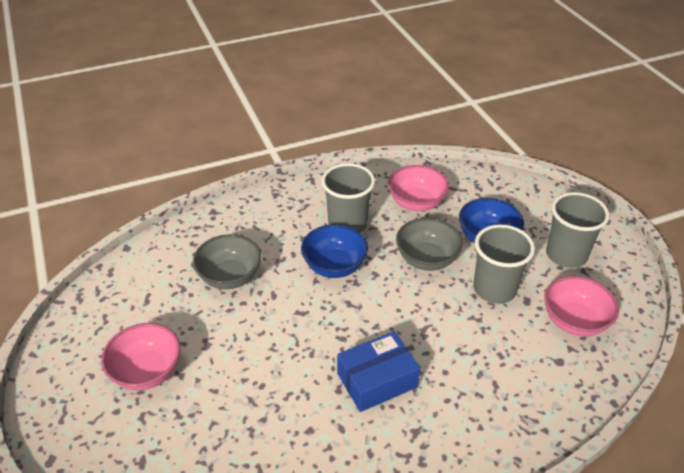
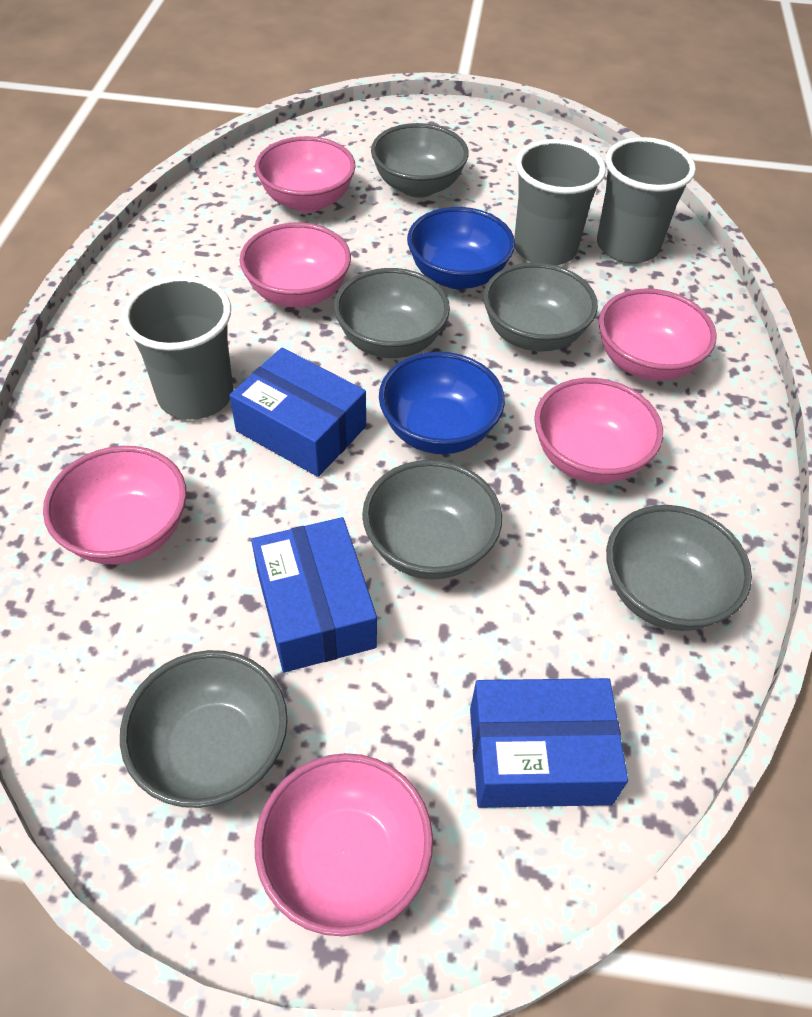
blue box: [337,331,420,412] = 1 -> [229,348,366,477] [251,517,377,672] [470,678,628,808] = 3
grey bowl: [193,234,261,289] [396,218,463,271] = 2 -> [120,650,288,808] [334,268,450,358] [362,460,502,580] [371,123,469,198] [483,262,598,352] [606,505,752,631] = 6
pink bowl: [101,323,180,390] [388,165,449,211] [544,276,619,337] = 3 -> [43,446,187,565] [240,223,351,308] [254,753,433,936] [255,136,356,213] [534,378,663,483] [599,288,717,381] = 6

